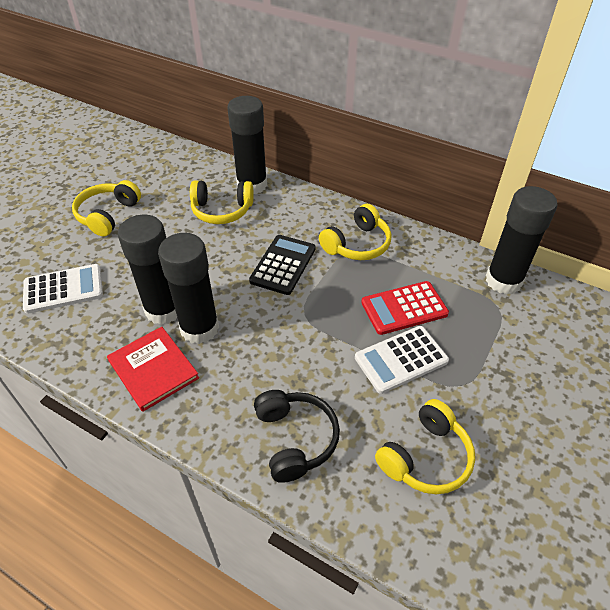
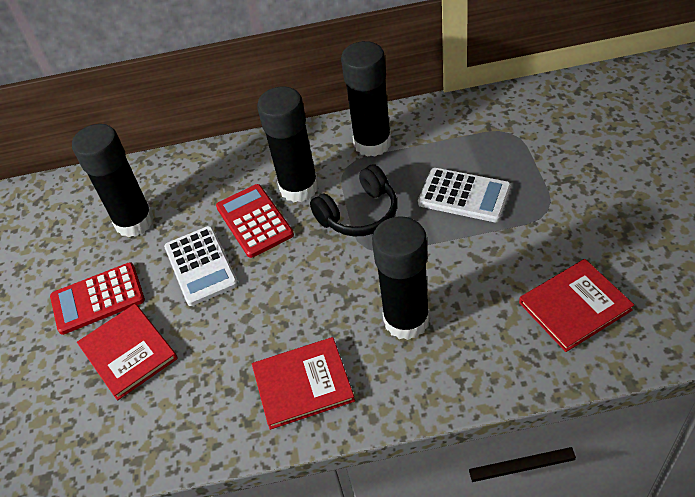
black calculator: [249,235,316,295] = 1 -> none = 0
red book: [107,327,199,412] = 1 -> [77,304,178,401] [252,337,355,430] [519,259,634,352] = 3
red calculator: [361,281,449,335] = 1 -> [50,262,145,335] [216,184,294,258] = 2
yellow headphones: [72,180,141,237] [190,180,253,224] [319,204,391,260] [375,399,475,494] = 4 -> none = 0

